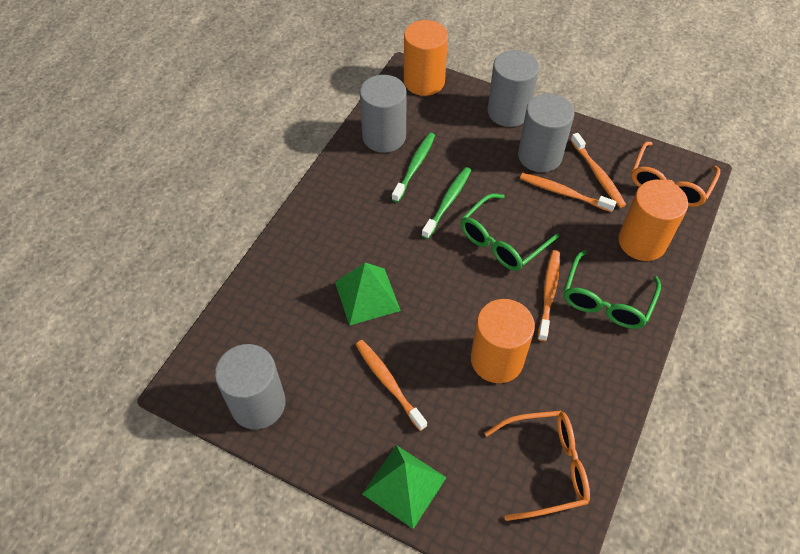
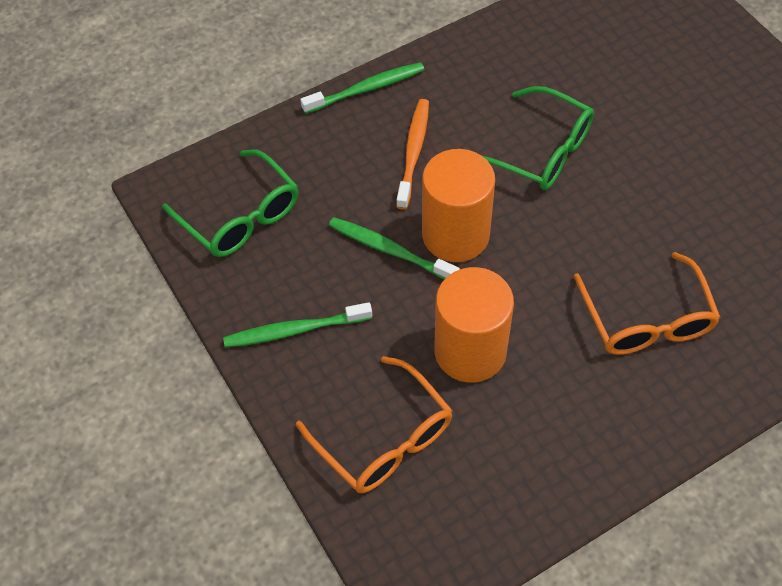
green pyramid: [335,263,401,326] [362,445,447,529] = 2 -> none = 0
green toothbrush: [392,133,435,202] [421,167,471,239] = 2 -> [223,302,372,348] [300,62,424,114] [329,217,460,279] = 3
grey cylinder: [215,344,286,429] [360,75,407,153] [488,50,539,127] [518,94,574,172] = 4 -> none = 0
orange cylinder: [404,20,448,96] [471,299,535,383] [618,180,688,261] = 3 -> [422,149,495,262] [434,267,514,383] = 2
orange toothbrush: [356,340,427,431] [520,173,616,212] [538,250,560,341] [571,133,626,208] = 4 -> [396,99,429,210] = 1

